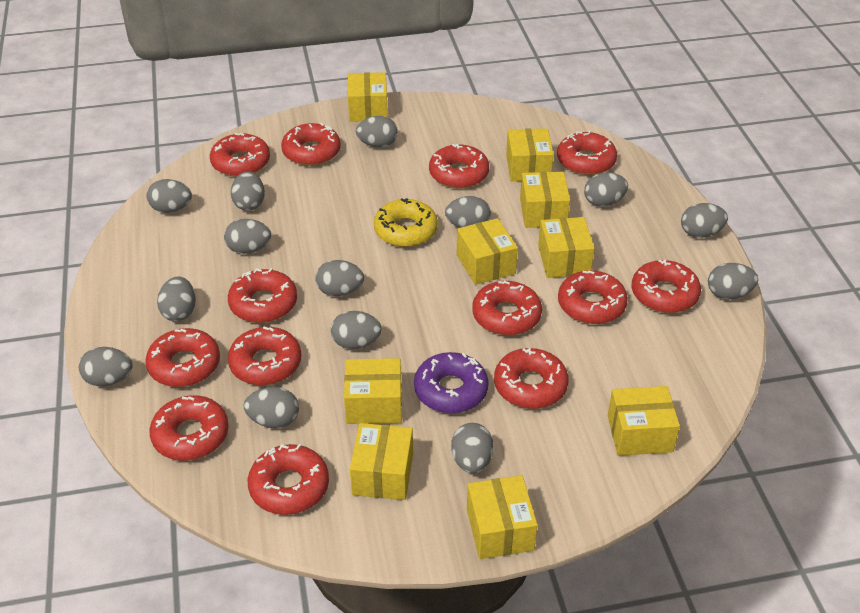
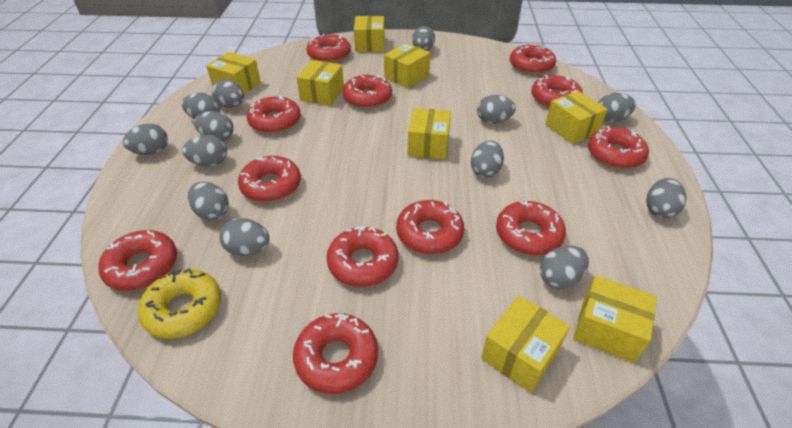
grey egg: [79,347,133,387] [147,179,192,213] [157,276,196,322] [224,219,271,254] [231,171,265,211] [244,387,299,428] [315,260,364,296] [331,311,382,349] [356,116,398,148] [445,196,491,228] [451,423,494,474] [584,173,628,207] [681,203,728,238] [708,263,758,299] = 14 -> [123,123,168,155] [182,93,220,119] [182,135,227,166] [188,182,229,221] [194,111,234,141] [212,79,244,108] [219,218,270,256] [412,26,435,51] [471,140,504,178] [477,95,516,124] [540,245,589,289] [598,93,636,122] [646,178,687,218] = 13
purple donut: [414,352,489,413] = 1 -> none = 0
red donut: [145,328,220,387] [149,395,229,460] [210,133,270,177] [228,268,297,323] [228,327,301,385] [248,444,329,515] [281,123,341,166] [429,144,489,189] [472,281,542,335] [494,348,568,409] [557,130,617,175] [558,270,628,324] [632,260,701,313] = 13 -> [98,230,177,291] [238,156,301,202] [247,95,301,134] [293,313,378,394] [307,33,351,63] [326,226,398,287] [342,73,392,109] [396,200,464,254] [496,201,566,256] [510,44,556,74] [531,75,583,108] [588,126,649,169] = 12
yellow box: [344,358,402,424] [348,72,388,122] [350,423,413,500] [457,218,518,285] [467,475,538,559] [506,128,554,181] [520,172,570,228] [538,217,595,278] [608,386,680,456] = 9 -> [206,52,261,94] [296,60,344,106] [354,16,384,52] [384,43,430,88] [408,108,451,159] [481,295,570,393] [545,91,608,144] [573,275,657,363] = 8

